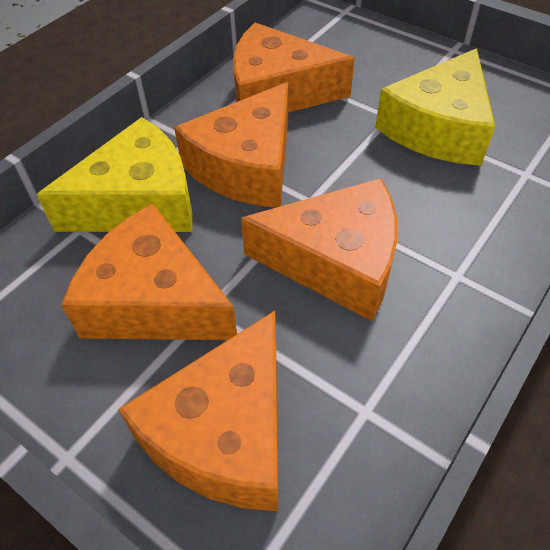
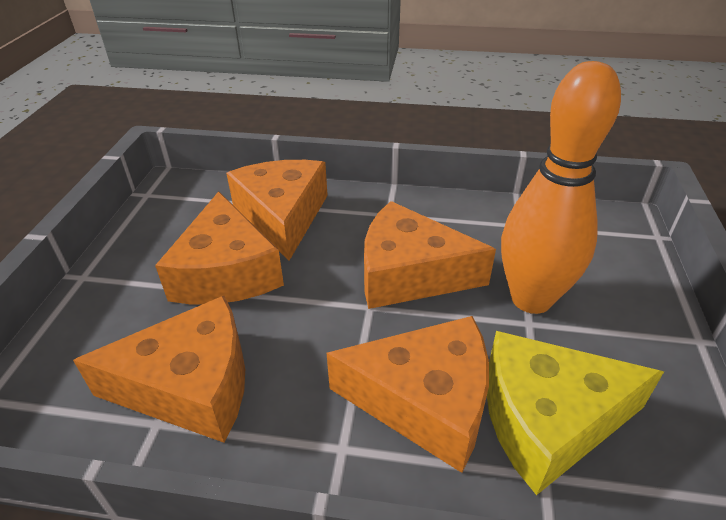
orange bowling pin: none = 0 -> [501,61,621,314] = 1
yellow cheese: [36,117,192,232] [375,48,495,166] = 2 -> [487,331,664,495] = 1

